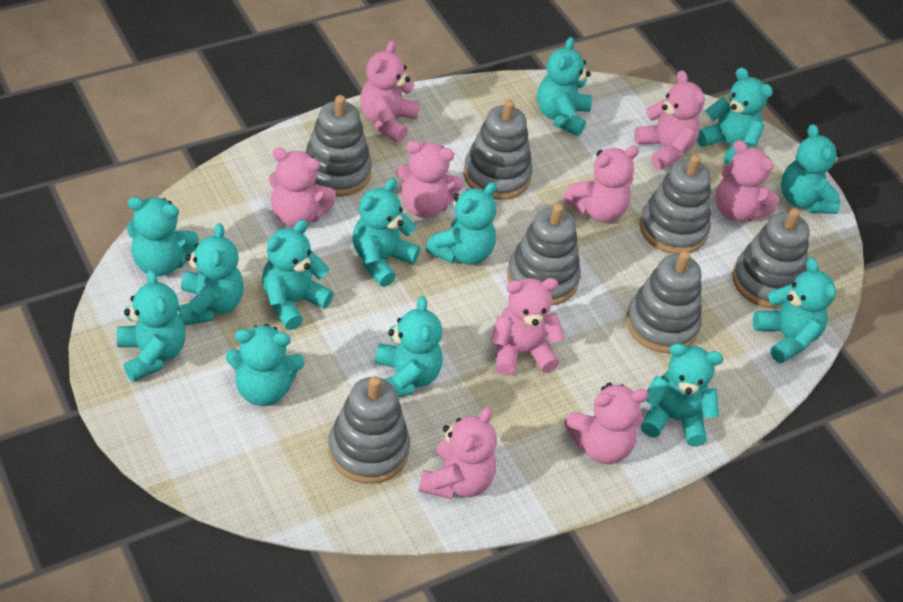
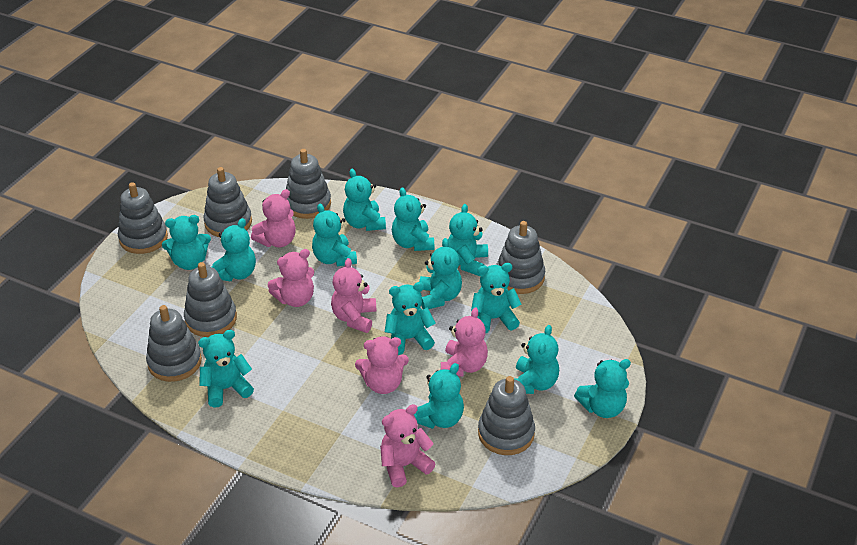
pink teddy bear: [269,148,336,227] [360,40,420,142] [396,140,464,218] [419,407,497,499] [491,278,565,376] [563,146,639,223] [564,383,649,464] [634,70,704,170] [715,140,779,222] = 9 -> [251,189,296,247] [268,249,314,307] [331,258,376,333] [355,336,409,394] [380,404,436,487] [441,307,488,376] = 6

